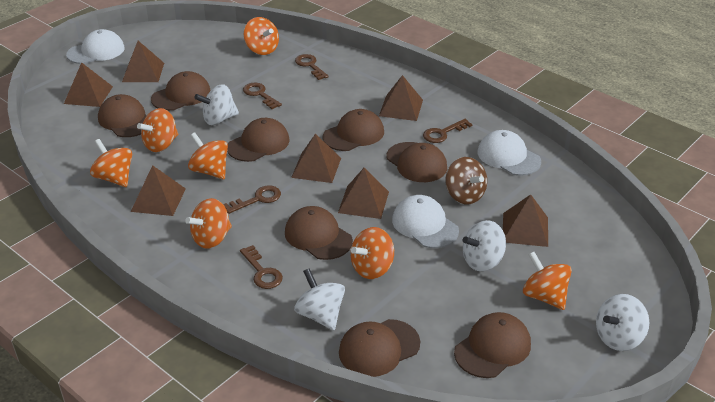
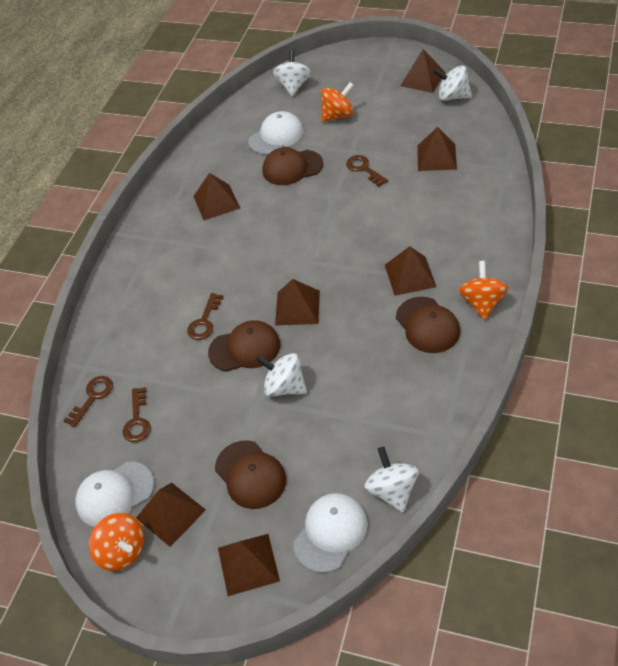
brown cap: [98,94,147,137] [151,71,211,111] [227,118,289,162] [285,206,353,260] [323,109,384,151] [339,319,420,377] [386,142,447,182] [454,312,531,378] = 8 -> [208,320,281,372] [215,440,286,509] [263,147,323,185] [396,297,460,353] = 4
brown key: [223,185,281,214] [240,245,283,289] [243,83,282,109] [295,54,329,80] [423,119,472,143] = 5 -> [63,376,113,427] [123,387,151,442] [187,293,223,340] [346,155,388,187] = 4
brown spinning top: [445,157,487,204] = 1 -> none = 0
orange spinning top: [90,139,132,187] [137,108,178,152] [185,198,232,249] [188,132,228,179] [244,17,279,55] [351,227,394,279] [523,251,572,310] = 7 -> [89,513,144,571] [321,82,354,122] [458,261,508,320] = 3

